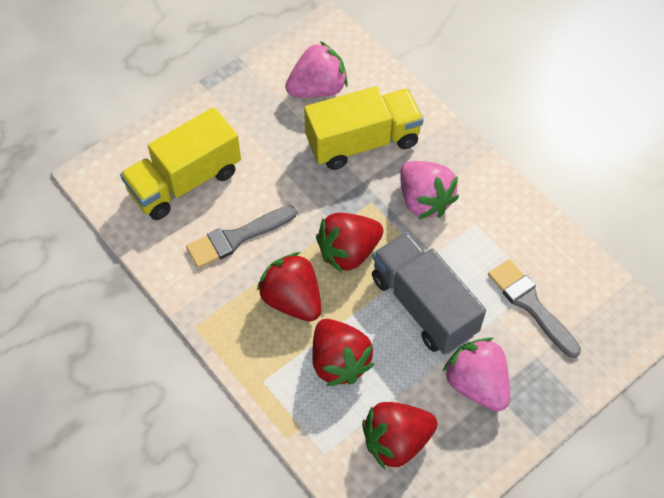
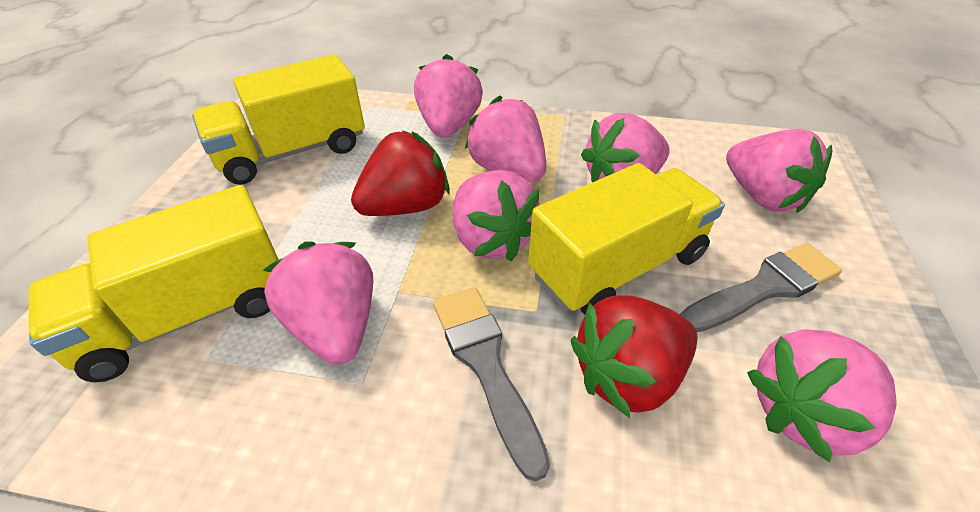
grey truck: [372,232,486,354] = 1 -> none = 0
pink strawberry: [285,41,348,98] [400,161,459,219] [443,337,510,412] = 3 -> [263,241,373,365] [414,54,483,138] [453,170,540,261] [465,95,546,182] [581,113,670,182] [726,129,833,213] [747,329,897,462] = 7
red strawberry: [257,252,321,321] [312,319,374,386] [316,213,383,273] [362,402,437,469] = 4 -> [351,130,450,216] [571,295,698,418] = 2
yellow truck: [120,107,241,220] [304,86,424,170] = 2 -> [29,185,279,382] [192,54,365,185] [528,163,725,315] = 3

